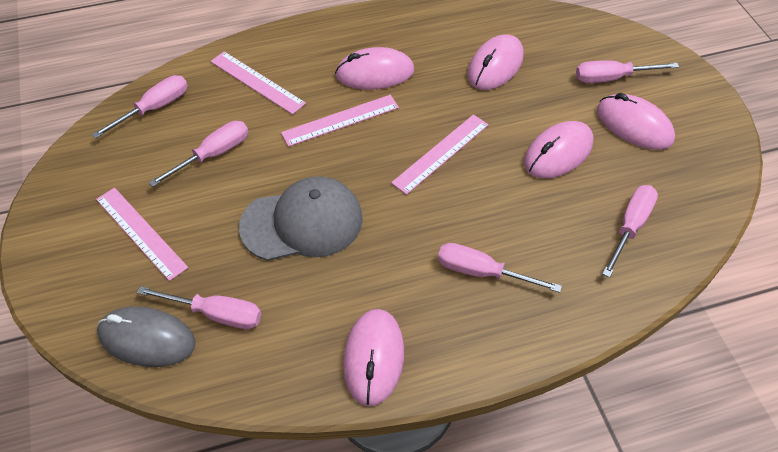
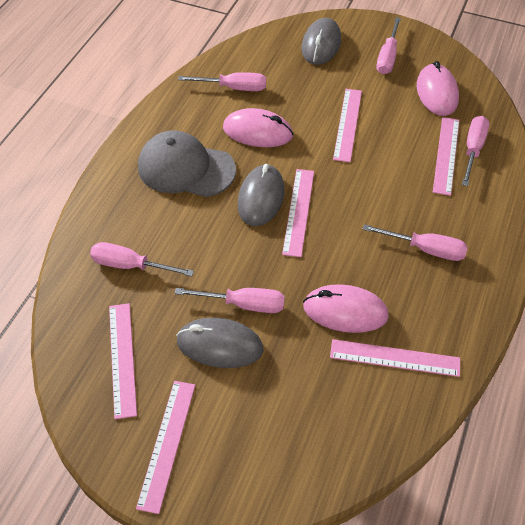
grey mouse: [97,306,196,367] = 1 -> [176,318,264,368] [238,164,284,226] [301,18,341,65] = 3
pink mouse: [335,47,414,90] [343,309,404,406] [467,34,524,90] [524,121,594,178] [597,93,675,150] = 5 -> [223,108,293,147] [303,284,389,333] [417,61,459,116] = 3
pink ruler: [96,188,188,281] [211,51,306,114] [281,95,399,147] [391,115,489,195] = 4 -> [109,303,137,419] [136,381,195,514] [282,169,314,257] [330,339,460,377] [333,89,362,162] [433,117,459,196] = 6

